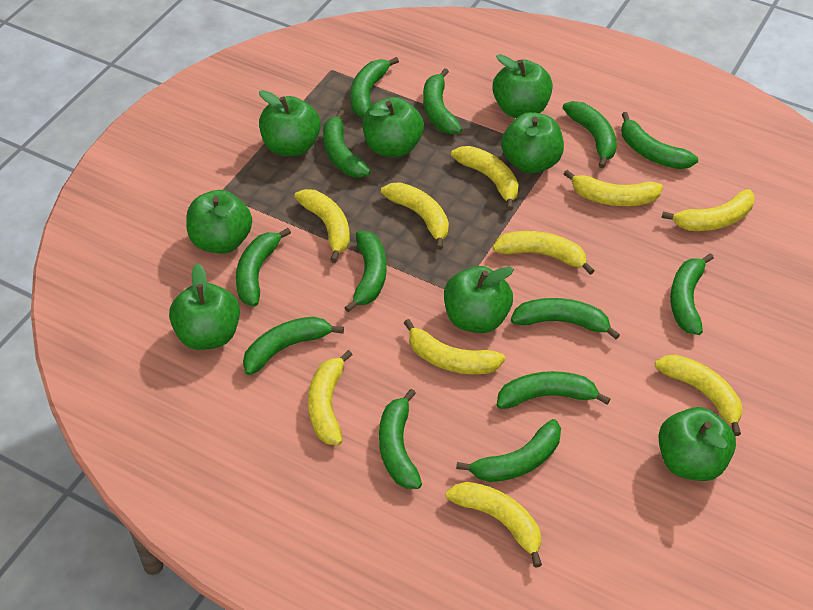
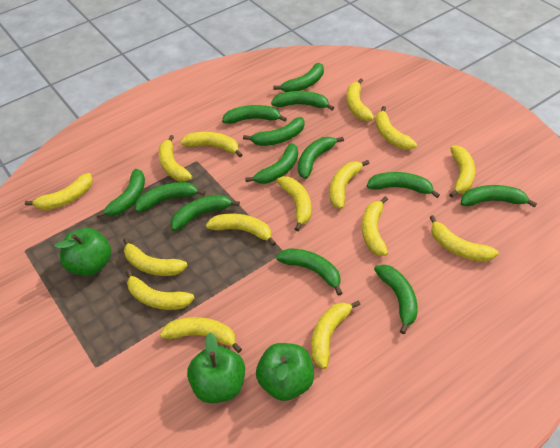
green apple: [169,263,240,350] [186,190,252,254] [259,90,321,156] [363,97,424,157] [444,266,514,333] [492,54,553,118] [501,112,564,173] [658,407,736,481] = 8 -> [54,228,111,276] [187,332,245,403] [256,343,314,401] = 3
yellow banana: [294,189,350,263] [308,350,353,445] [381,182,449,250] [404,319,505,374] [446,482,542,568] [451,146,519,211] [492,231,595,275] [564,170,663,206] [655,355,742,436] [661,189,755,231] = 10 -> [25,173,93,210] [123,237,188,276] [126,270,194,310] [159,135,192,182] [160,317,242,353] [180,132,243,157] [206,213,276,246] [277,176,311,231] [311,300,360,369] [330,160,370,209] [347,78,374,121] [362,196,388,256] [375,106,417,150] [429,215,499,262] [449,146,475,198] = 15

